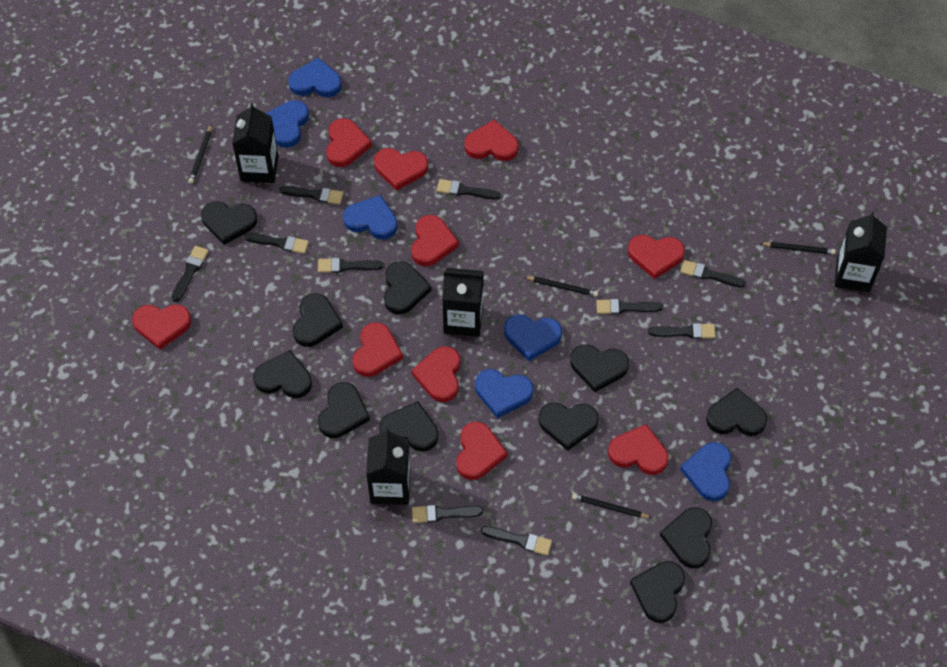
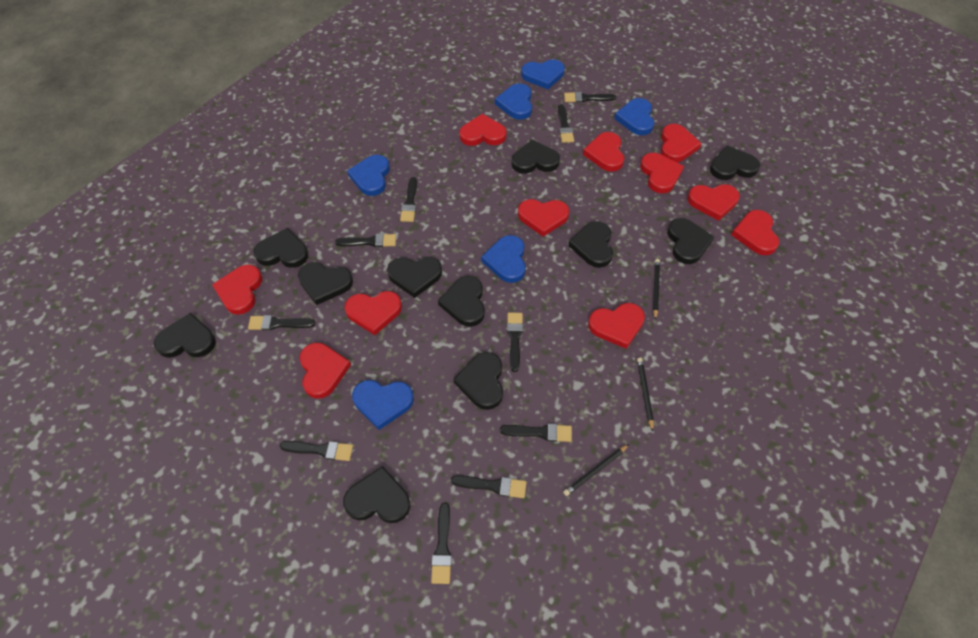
black carton: [232,103,278,183] [366,428,411,505] [442,268,484,337] [834,211,887,292] = 4 -> none = 0
black pencil: [188,124,212,184] [525,276,598,297] [572,494,652,518] [760,242,836,254] = 4 -> [563,444,629,496] [637,358,654,431] [653,259,660,320] = 3
red heart: [132,304,191,350] [326,118,372,167] [352,322,403,377] [374,148,428,191] [411,215,459,266] [411,346,460,402] [456,422,507,480] [464,120,519,161] [608,424,668,475] [628,235,685,279] = 10 -> [212,265,262,315] [299,343,351,399] [344,291,402,335] [459,114,507,146] [518,199,569,237] [583,132,624,172] [588,303,645,349] [640,153,684,193] [661,124,702,162] [687,184,740,221] [731,210,779,255] = 11

